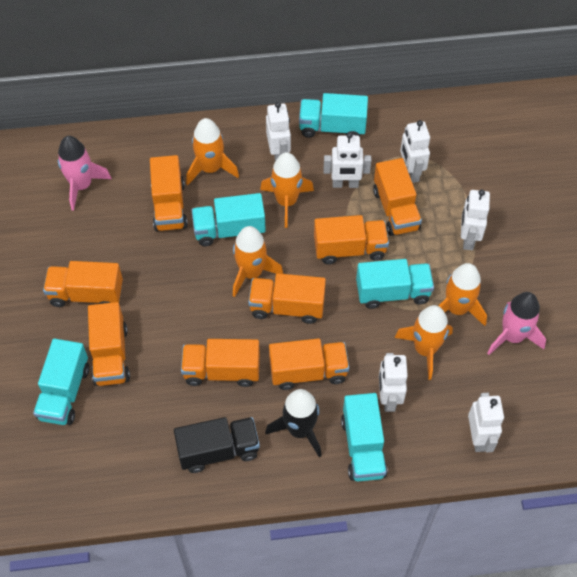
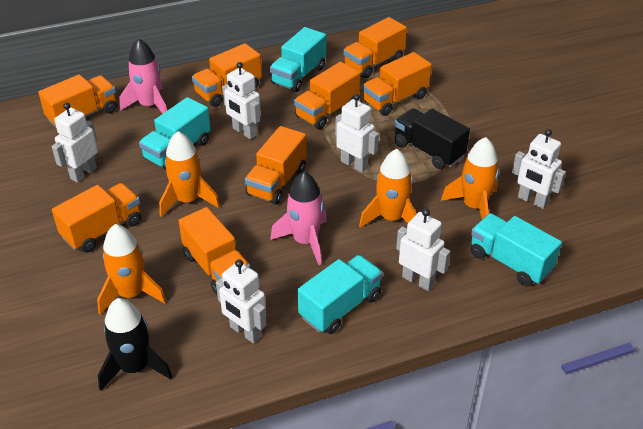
orange rocket: [186,118,239,185] [233,226,284,297] [260,152,314,228] [394,305,453,380] [439,263,487,326] = 5 -> [97,224,166,315] [159,131,220,217] [359,149,417,228] [441,137,499,219] = 4
turquoise truck: [33,339,89,425] [192,193,266,246] [299,93,368,138] [341,393,388,481] [356,259,434,309] = 5 -> [139,97,211,170] [270,27,326,92] [298,255,383,334] [471,213,562,286] = 4

